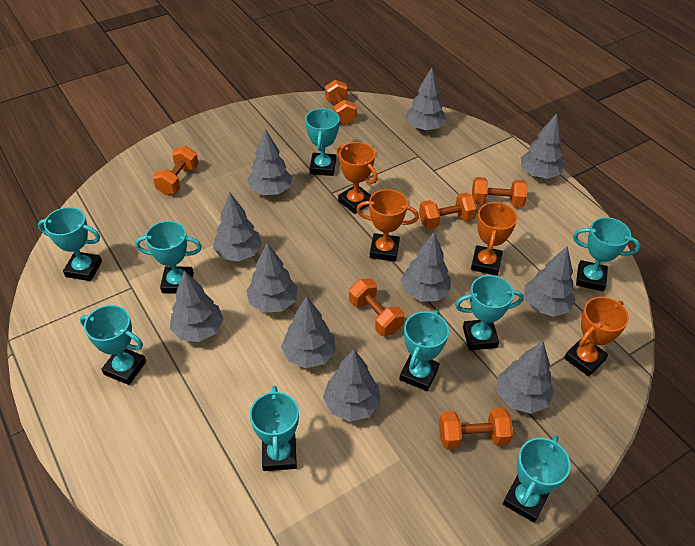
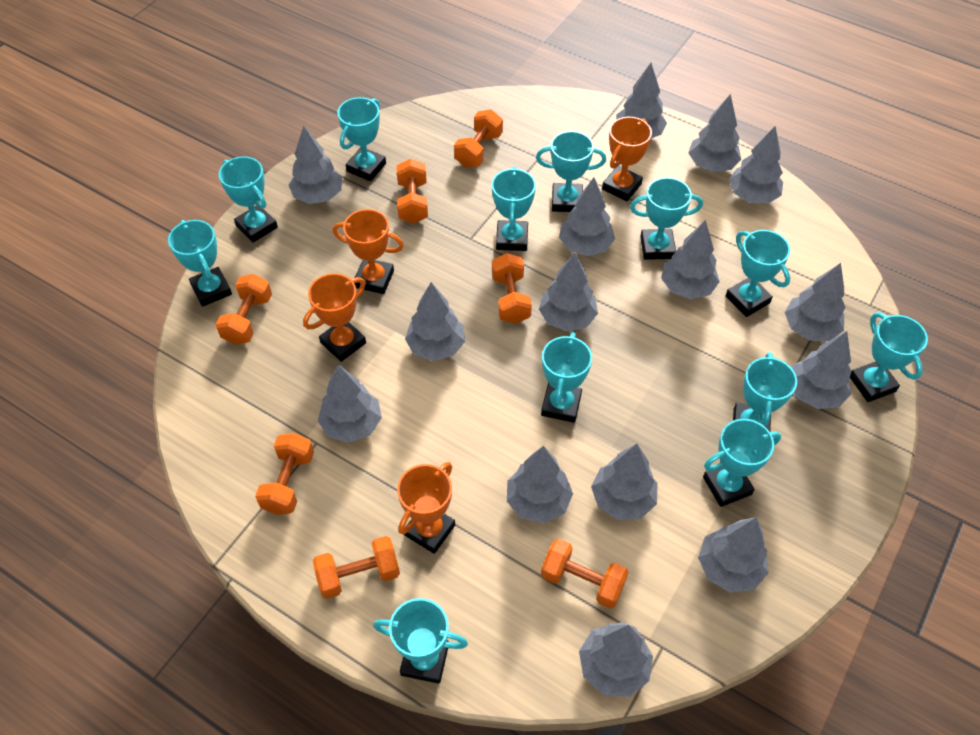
grey tree: [170,271,224,342] [213,193,262,262] [246,243,298,313] [248,129,292,195] [281,296,336,368] [323,349,381,422] [401,233,451,302] [405,68,446,131] [498,341,554,414] [521,113,564,179] [524,246,576,317] = 11 -> [289,126,342,204] [318,364,382,443] [405,282,465,361] [507,446,573,523] [539,252,598,332] [559,178,615,256] [579,622,653,697] [591,444,657,520] [616,63,667,138] [661,220,720,299] [688,94,741,172] [698,517,768,593] [729,126,783,204] [784,263,846,341] [792,331,852,409] = 15
orange dumbbell: [153,146,199,195] [325,80,357,124] [349,278,405,336] [419,193,477,229] [439,408,513,450] [472,177,527,207] = 6 -> [215,274,272,345] [255,433,314,515] [313,536,400,599] [396,159,428,224] [454,109,503,168] [492,253,532,324] [541,539,629,608] = 7
turquoise trophy: [38,207,102,281] [80,305,146,385] [135,221,202,294] [250,386,299,471] [305,108,339,176] [399,310,449,391] [455,275,524,351] [503,436,571,523] [573,217,640,292] = 9 -> [168,220,232,307] [219,156,278,243] [337,97,386,181] [373,598,468,684] [492,167,536,251] [536,131,606,212] [541,332,592,423] [630,177,703,260] [703,419,781,507] [726,230,790,317] [733,352,797,432] [850,312,928,402] = 12

